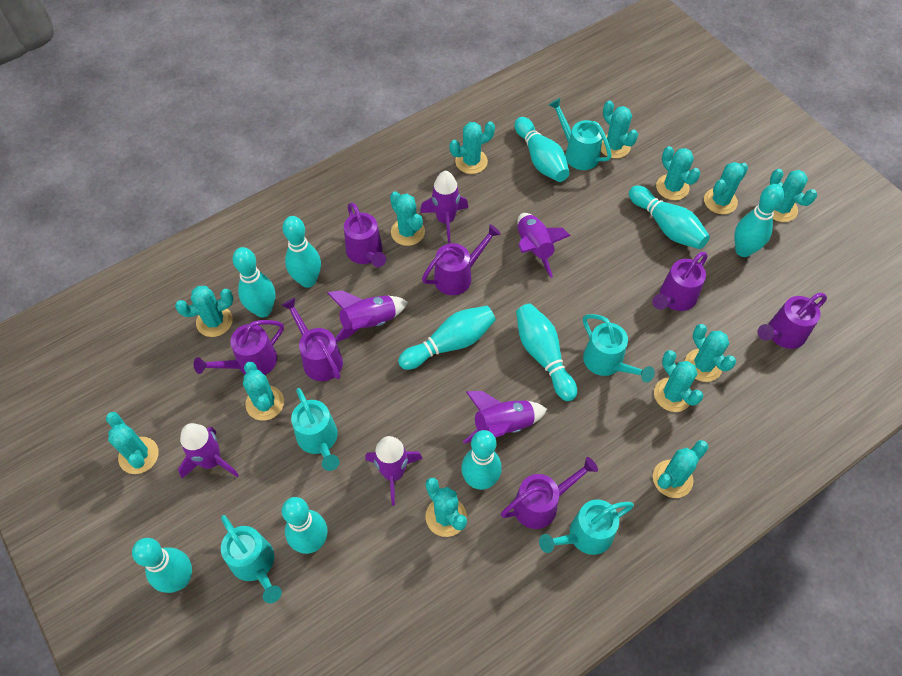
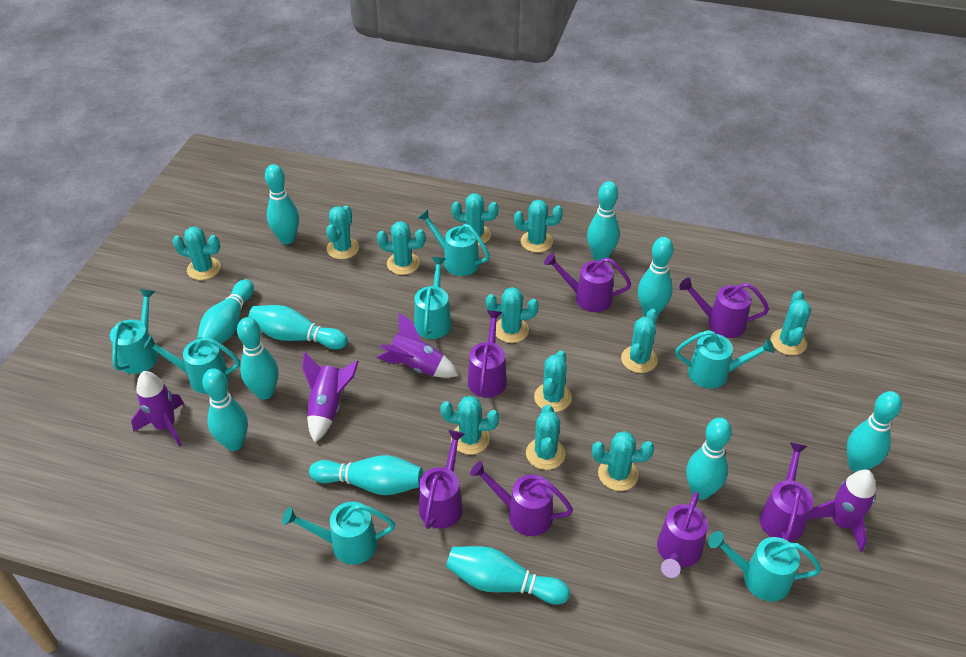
purple rocket: [178,423,239,478] [327,290,408,342] [365,436,423,505] [420,171,468,243] [463,391,547,443] [517,213,571,278] = 6 -> [131,371,184,447] [302,352,359,442] [376,313,459,378] [809,469,876,552] = 4
turquoise bowling pin: [132,538,192,593] [232,247,275,317] [282,497,328,554] [283,216,321,288] [398,306,496,370] [461,430,502,490] [515,117,570,182] [516,303,577,401] [629,186,710,249] [734,184,784,257] = 10 -> [197,279,254,344] [202,368,248,451] [237,317,278,400] [248,305,348,349] [265,164,299,244] [309,455,423,495] [446,546,570,604] [587,181,620,261] [638,237,673,316] [686,418,732,500] [847,391,902,472] = 11
turquoise cactus: [106,412,159,474] [175,286,234,337] [243,362,284,421] [390,191,425,246] [425,478,467,537] [450,121,495,174] [601,100,638,158] [653,440,709,498] [654,350,704,412] [656,146,701,200] [685,324,736,382] [704,162,748,214] [770,169,817,222] = 13 -> [173,226,221,280] [326,206,359,259] [377,221,426,275] [440,396,499,455] [451,193,499,245] [486,287,539,343] [514,200,563,253] [526,405,566,470] [534,351,572,412] [592,431,654,491] [621,309,658,373] [771,291,811,356] = 12
turquoise watering can: [221,515,282,603] [291,388,339,471] [539,499,634,555] [549,98,612,170] [583,314,655,383] = 5 -> [110,289,158,374] [143,336,240,394] [282,502,395,564] [414,257,452,339] [418,209,490,276] [675,330,775,389] [708,531,822,601] = 7

